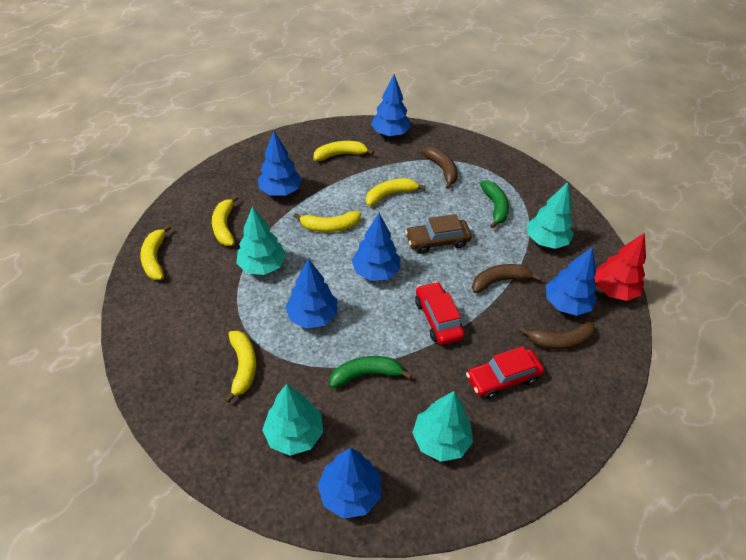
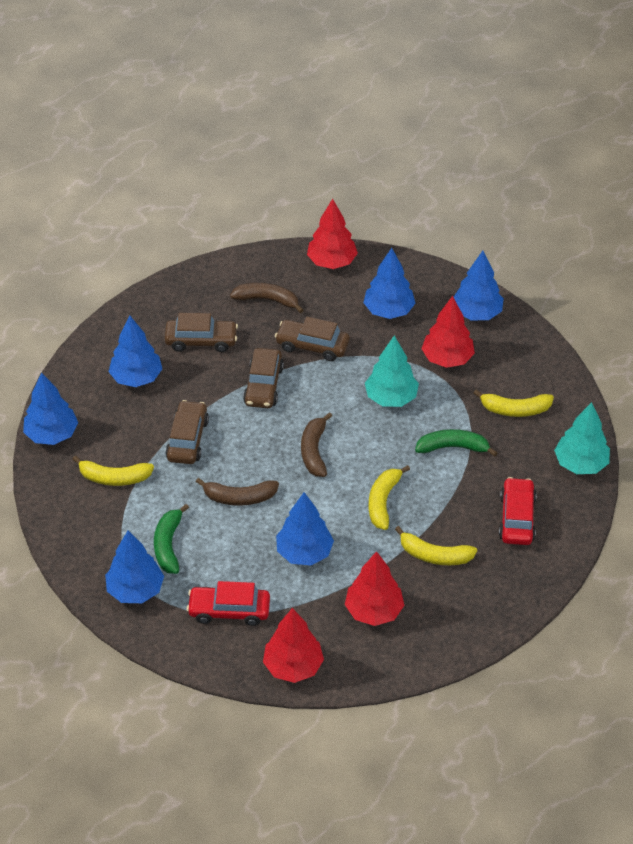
brown car: [405,214,472,254] = 1 -> [165,313,238,352] [166,400,209,464] [243,348,284,408] [275,317,350,361] = 4
red tree: [594,233,646,301] = 1 -> [263,608,324,683] [307,198,358,269] [345,551,405,626] [421,296,475,368] = 4
turquoise tree: [237,206,286,275] [262,384,323,456] [412,391,473,462] [527,182,574,249] = 4 -> [365,336,419,407] [554,402,610,474] = 2
yellow banana: [140,225,171,280] [212,195,238,246] [225,331,256,403] [294,211,361,232] [314,141,374,161] [366,178,426,206] = 6 -> [72,456,154,486] [369,465,410,530] [395,526,477,565] [473,390,554,417] = 4

